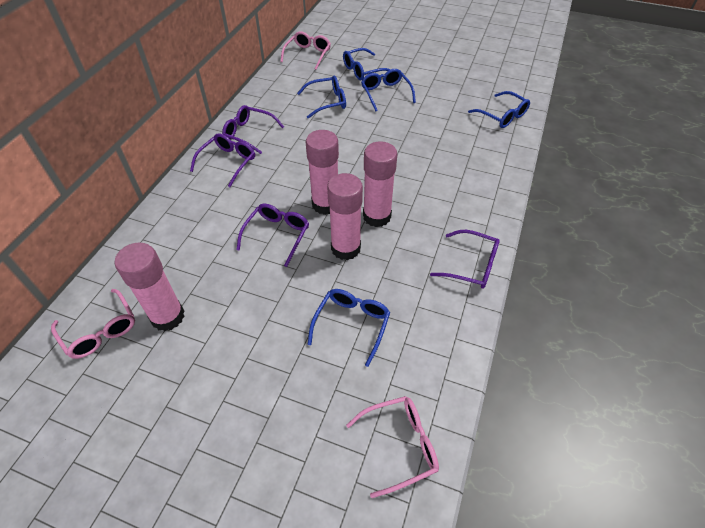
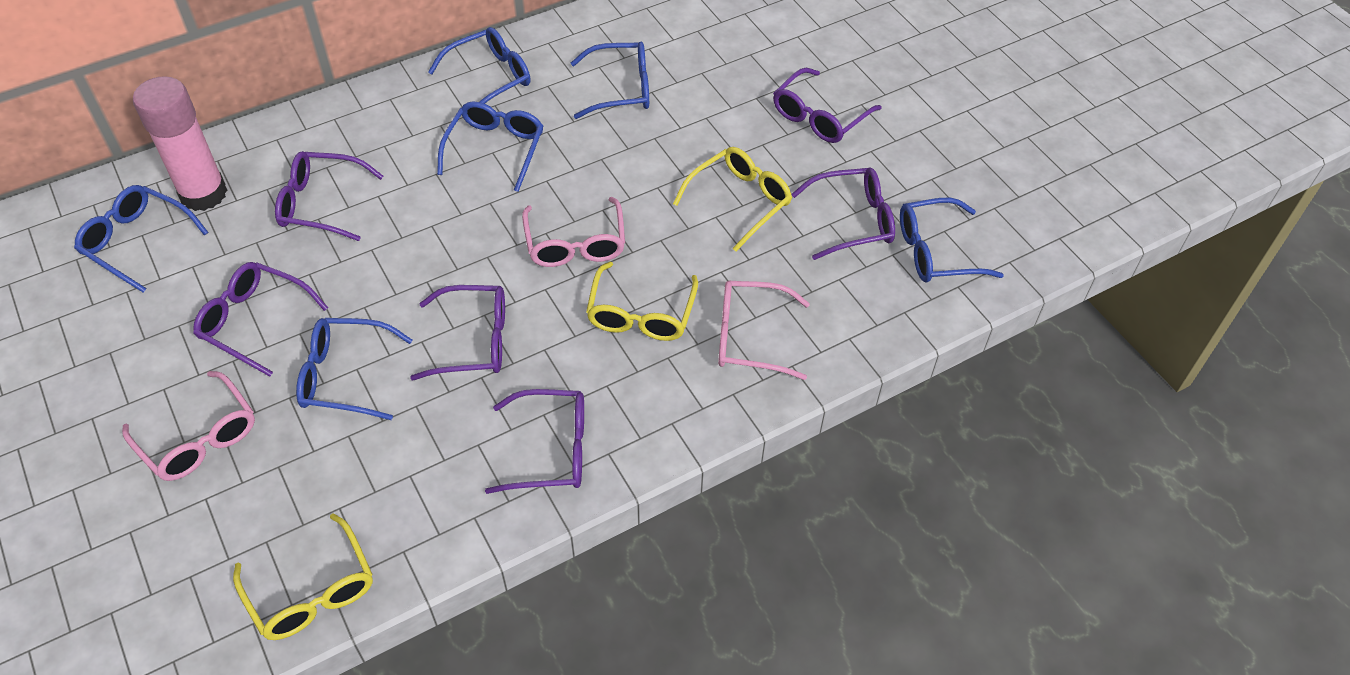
blue glasses: [297,76,346,119] [308,289,390,367] [343,48,390,80] [361,69,416,112] [468,91,530,128] = 5 -> [74,185,209,293] [296,318,412,420] [428,27,530,104] [437,102,544,192] [571,42,649,119] [900,198,1004,283] = 6
pink glue stick: [115,243,185,331] [306,130,339,215] [327,173,363,260] [363,141,397,227] = 4 -> [133,76,227,211] = 1
purple glasses: [190,133,255,187] [222,105,284,154] [236,204,309,267] [430,230,500,289] = 4 -> [193,262,328,377] [275,151,383,241] [410,285,505,380] [485,389,584,494] [773,68,882,143] [791,168,895,260] = 6
yellow glasses: none = 0 -> [233,513,373,640] [586,262,698,341] [673,147,792,251] = 3

